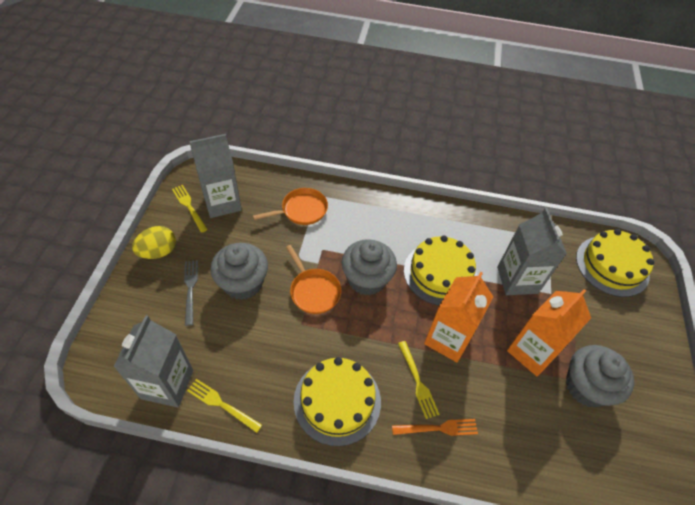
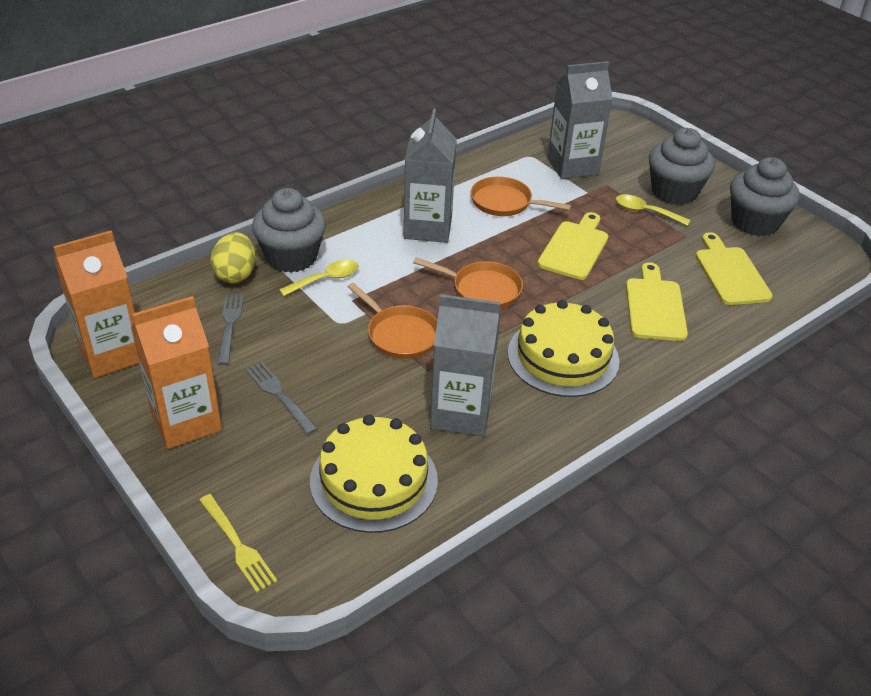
grey fork: [184,260,198,326] = 1 -> [217,294,244,365] [245,362,317,435] = 2
orange fork: [392,419,478,436] = 1 -> none = 0
orange pan: [253,188,328,225] [286,245,342,314] = 2 -> [348,283,437,359] [413,258,523,309] [470,177,571,216] = 3
yellow cake: [294,357,381,446] [404,235,477,305] [576,229,654,297] = 3 -> [310,415,438,533] [508,300,620,397] = 2
yellow cutting board: none = 0 -> [538,212,608,280] [626,262,688,341] [696,232,773,305] = 3
yellow fork: [172,185,208,233] [187,379,262,433] [398,341,440,419] = 3 -> [199,494,277,593] = 1
yellow spoon: none = 0 -> [279,260,359,296] [616,194,690,226] = 2

